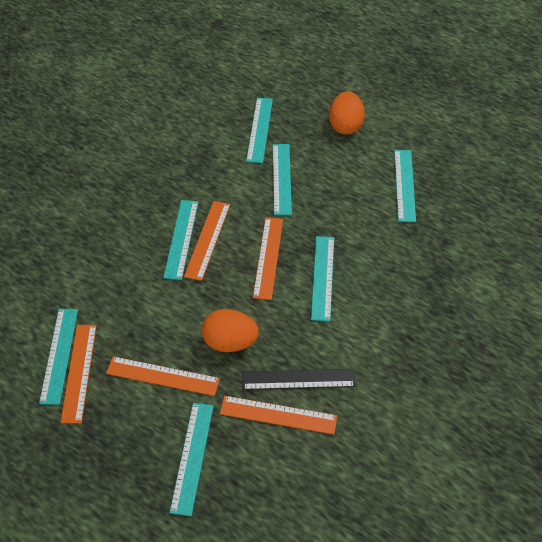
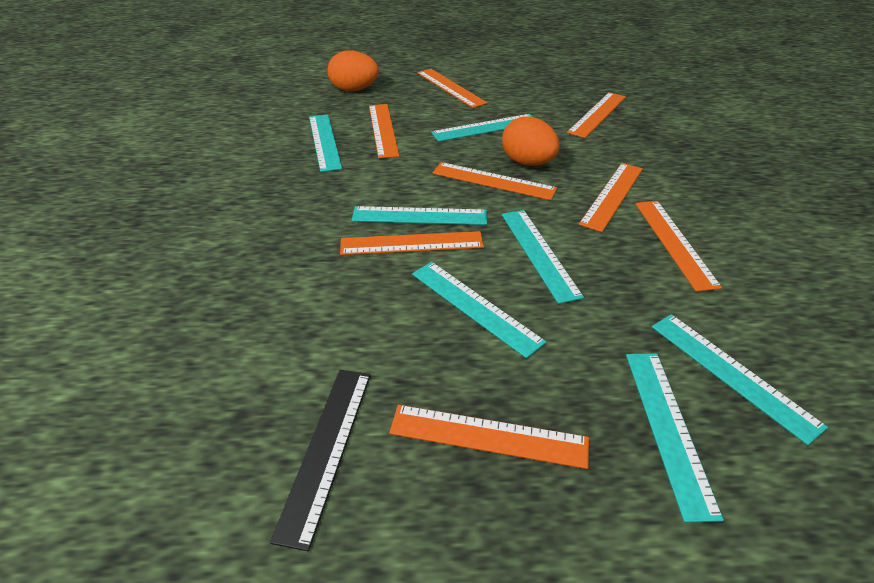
orange ruler: [60,325,97,423] [106,356,220,396] [184,201,230,281] [220,396,337,435] [253,217,283,300] = 5 -> [340,231,484,255] [369,104,399,158] [389,405,589,469] [417,69,487,108] [433,162,557,200] [567,92,626,138] [579,163,643,232] [635,201,722,292] = 8

